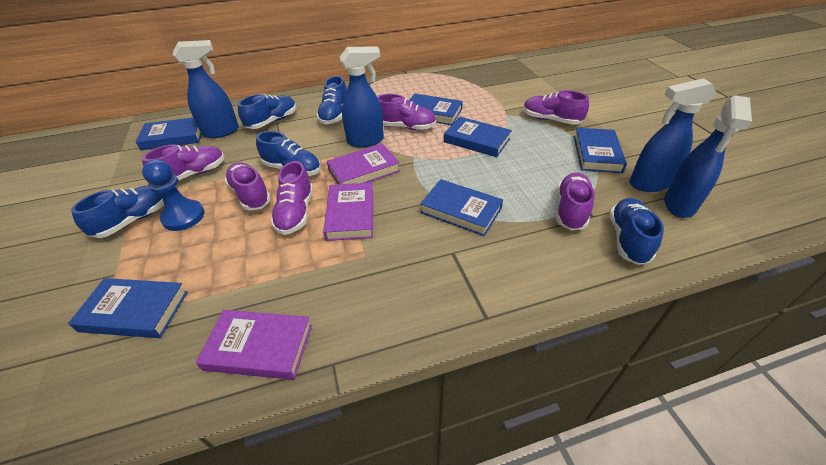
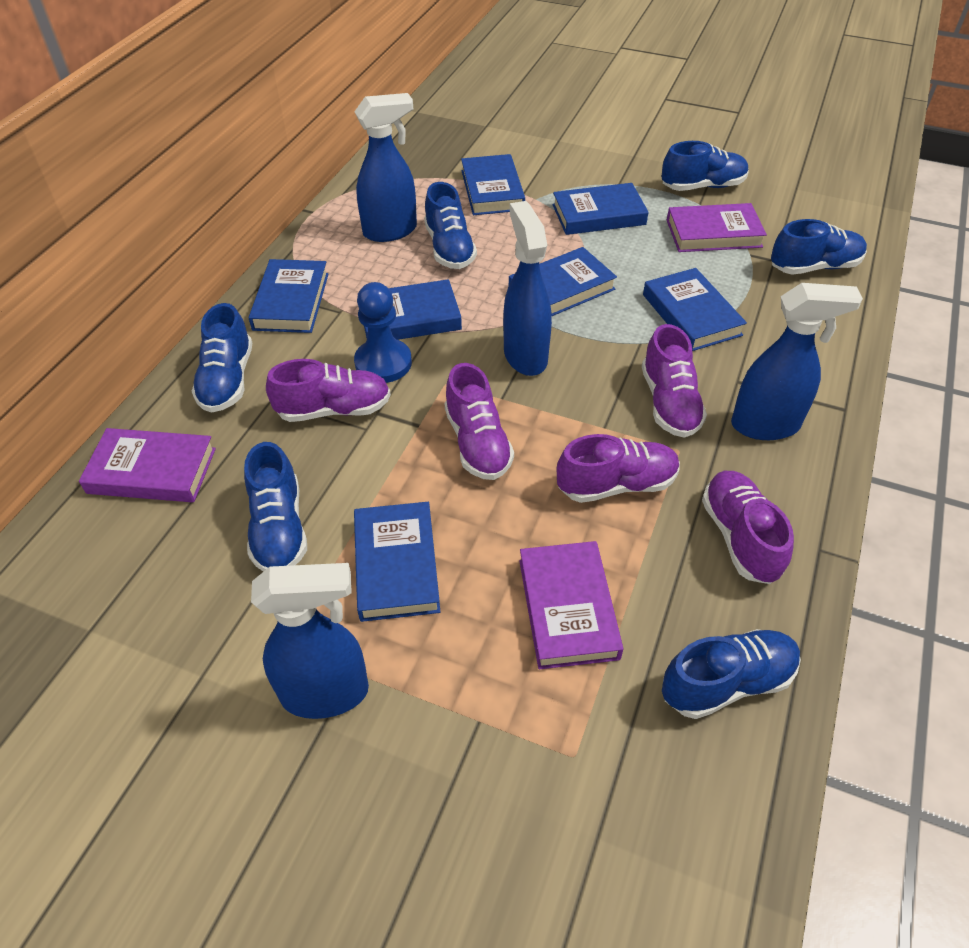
blue book: [68,278,188,338] [136,118,202,150] [410,93,463,125] [420,179,503,236] [444,117,512,157] [574,128,627,173] = 6 -> [249,259,328,333] [354,502,440,622] [364,279,462,340] [461,154,525,215] [509,247,617,316] [553,183,648,235] [643,268,747,351] = 7
blue shoe: [71,186,164,238] [238,94,296,129] [256,131,321,176] [317,76,347,125] [609,198,664,265] = 5 -> [192,303,252,413] [244,442,307,572] [424,182,477,269] [662,141,749,191] [662,629,801,719] [771,219,867,275] = 6
purple shoe: [142,145,224,181] [224,162,271,211] [271,161,313,235] [377,94,436,130] [523,90,589,125] [556,172,595,230] = 6 -> [266,359,391,422] [445,363,514,480] [557,434,680,503] [642,324,707,438] [702,471,794,584] = 5

